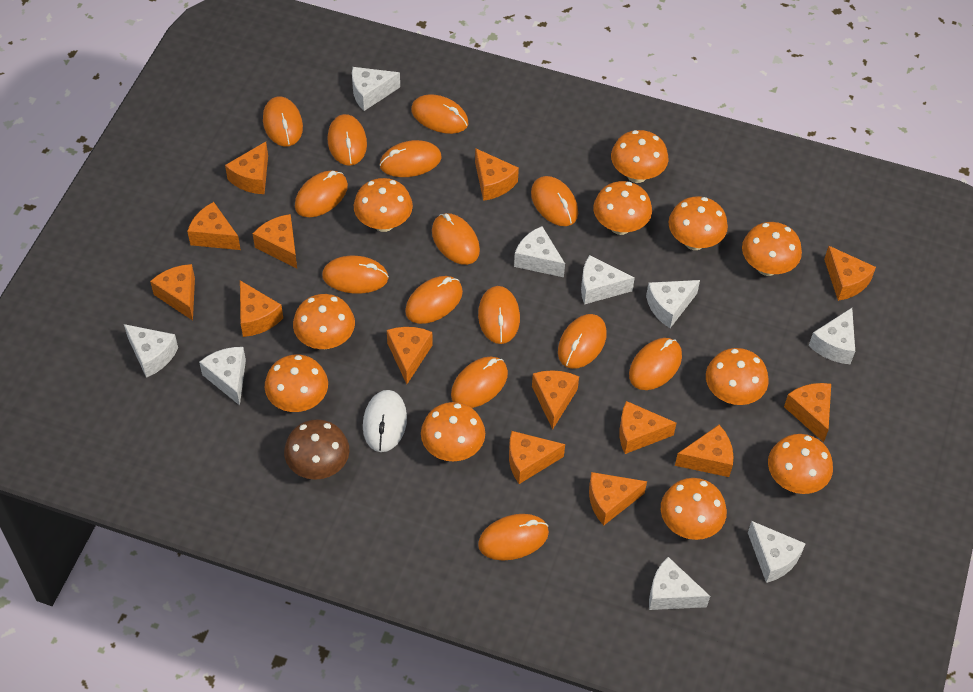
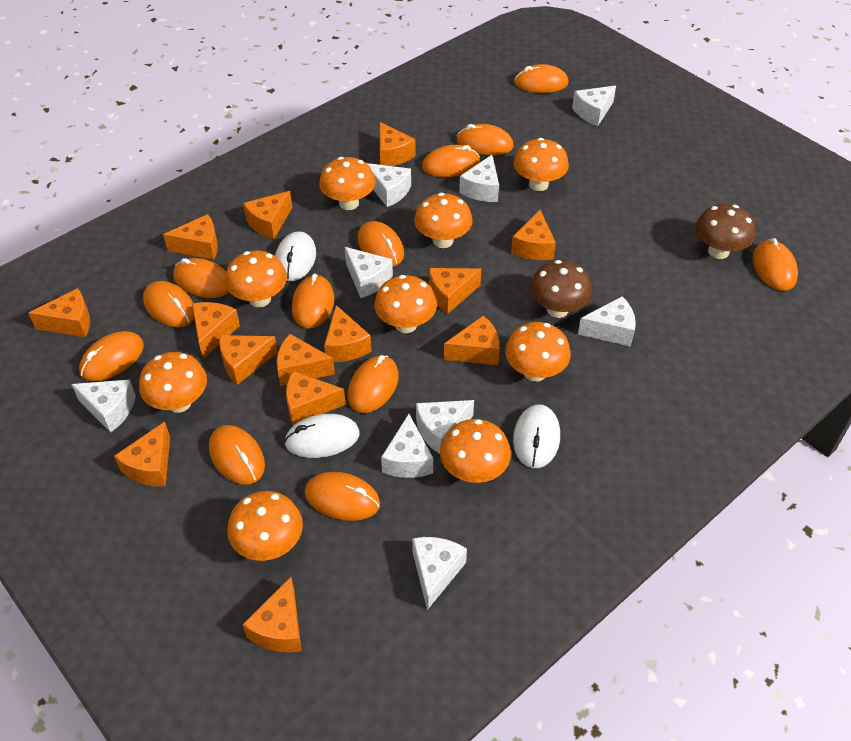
brown mushroom: [284,419,349,480] = 1 -> [530,260,592,318] [695,204,755,259] = 2
orange mouse: [263,96,303,147] [295,170,348,217] [322,256,389,294] [328,114,367,166] [380,140,442,177] [405,276,463,324] [411,94,469,134] [432,213,480,265] [451,356,508,408] [478,286,520,344] [478,514,549,560] [531,176,578,226] [558,314,607,369] [629,338,682,390] = 14 -> [79,331,144,381] [143,281,194,327] [173,258,229,298] [209,425,265,485] [292,274,334,329] [304,472,380,521] [348,355,399,413] [357,221,404,266] [422,145,480,177] [457,124,514,155] [514,64,569,93] [752,238,798,291] = 12
orange mushroom: [265,355,328,412] [293,294,355,349] [354,178,413,232] [421,402,485,461] [593,181,652,235] [611,130,668,183] [661,478,727,540] [669,197,728,250] [706,348,769,405] [742,222,802,276] [768,434,833,494] = 11 -> [139,352,207,413] [225,250,287,307] [227,491,303,561] [319,157,376,210] [374,275,437,333] [414,193,473,248] [440,419,511,483] [505,322,571,382] [513,138,569,191] = 9
white mouse: [363,390,407,452] = 1 -> [275,231,316,281] [284,414,360,458] [513,404,560,468] = 3

